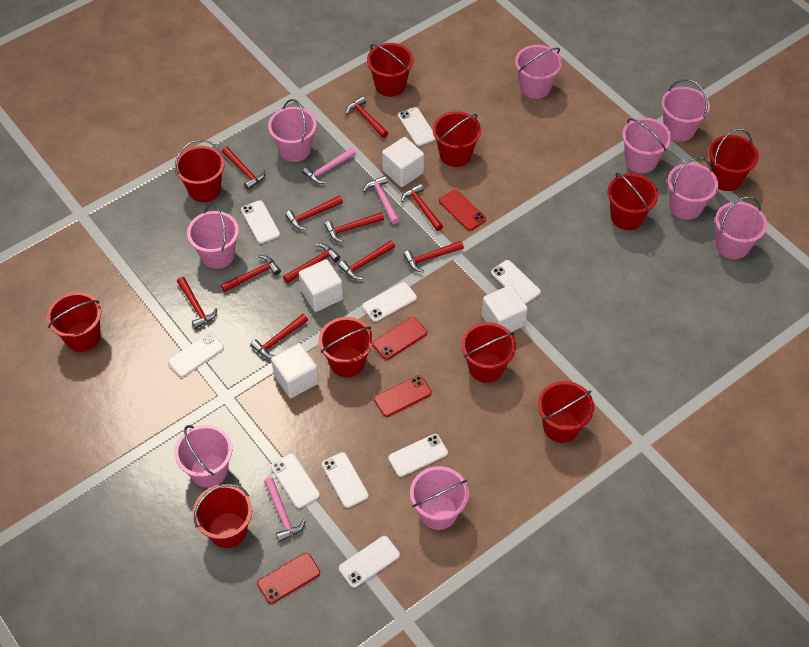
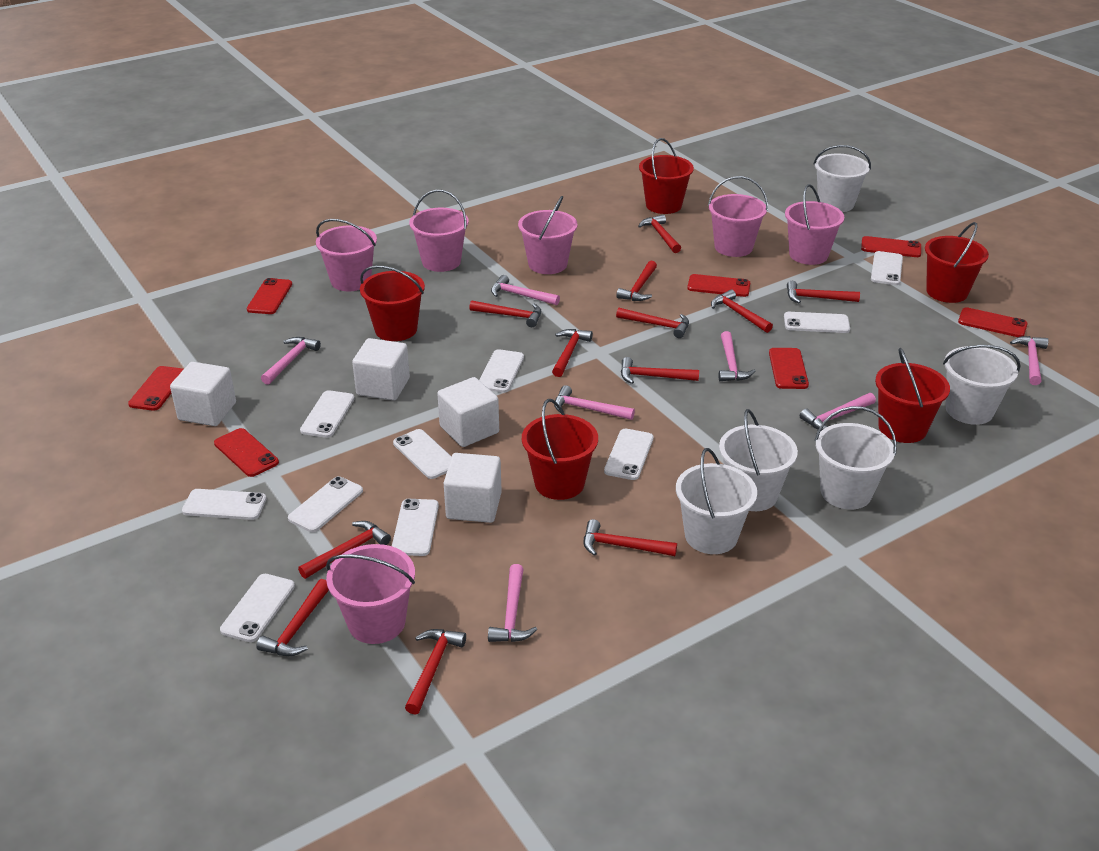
pink bucket: [174,425,232,488] [187,204,239,269] [268,99,317,162] [410,466,469,530] [515,45,562,99] [622,118,672,173] [661,79,710,142] [668,157,718,220] [715,196,767,259] = 9 -> [316,219,377,291] [326,544,415,644] [409,190,469,272] [518,196,577,274] [708,176,768,257] [785,184,844,265] = 6
pink hammer: [264,477,306,542] [302,148,356,184] [363,175,399,224] = 3 -> [261,337,321,385] [488,564,537,642] [491,275,560,305] [554,385,635,420] [719,331,756,381] [800,393,876,431] [1010,336,1049,385] = 7
red bucket: [47,292,101,352] [175,140,225,202] [193,484,252,548] [319,317,373,377] [367,43,413,97] [433,111,481,167] [461,322,516,383] [538,381,594,443] [608,173,658,230] [709,129,759,191] = 10 -> [360,266,425,341] [522,399,598,500] [639,138,694,214] [875,348,950,443] [925,222,989,303] = 5
red hammer: [177,277,217,329] [221,255,281,292] [222,147,265,190] [250,314,308,358] [283,244,340,283] [285,196,343,230] [324,212,384,243] [338,240,395,279] [346,96,388,138] [401,184,443,231] [403,241,464,272] = 11 -> [256,579,329,656] [298,521,391,579] [405,629,466,715] [469,300,541,327] [552,329,593,377] [584,519,677,556] [616,261,657,301] [616,308,689,338] [621,357,699,384] [638,214,681,253] [711,290,773,333] [787,281,860,304] = 12
red phone: [257,553,320,604] [373,317,427,360] [374,375,432,417] [439,190,486,231] = 4 -> [128,366,184,411] [214,428,279,477] [247,278,292,314] [687,274,750,297] [769,348,809,389] [861,236,921,257] [958,307,1028,337] = 7
white bucket: none = 0 -> [676,448,757,554] [719,409,798,511] [813,145,871,212] [815,406,897,509] [943,345,1020,425] = 5
white phone: [168,333,224,377] [241,200,280,244] [271,453,320,509] [322,452,369,508] [339,536,400,588] [362,282,417,322] [388,434,448,477] [398,107,436,146] [491,260,541,304] = 9 -> [182,489,267,520] [220,574,295,642] [288,476,363,532] [300,390,355,438] [392,499,439,556] [393,429,452,479] [479,349,524,393] [604,429,653,480] [784,312,850,333] [871,251,903,285] = 10

